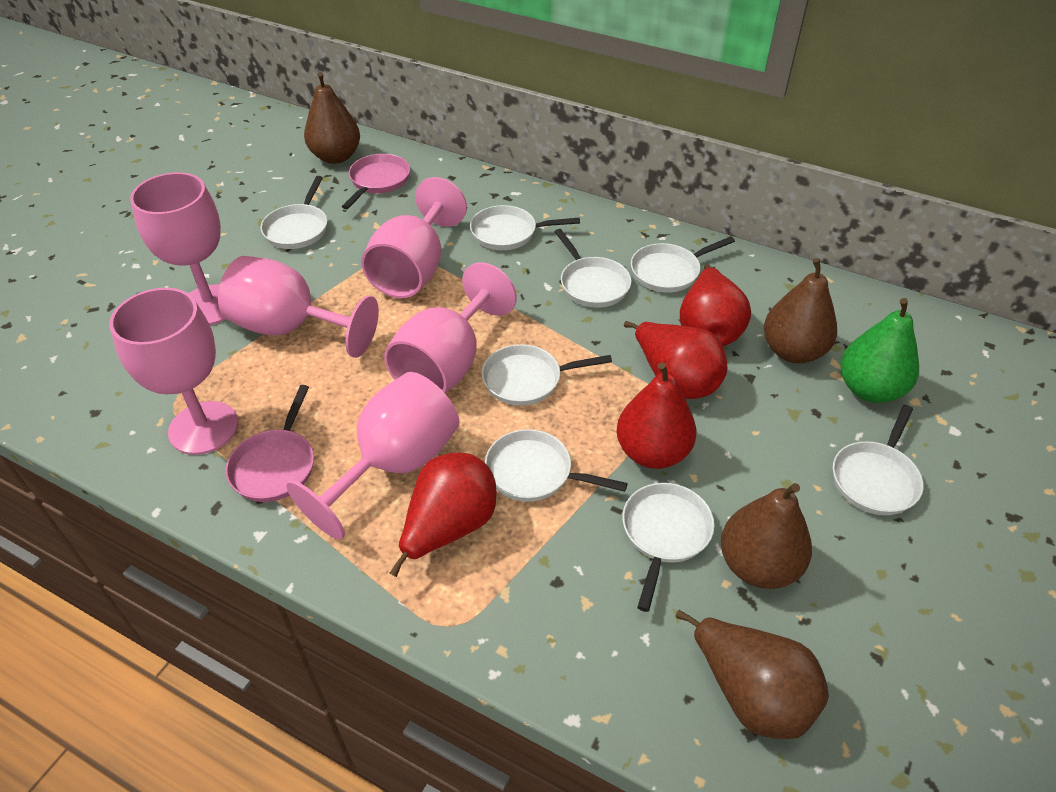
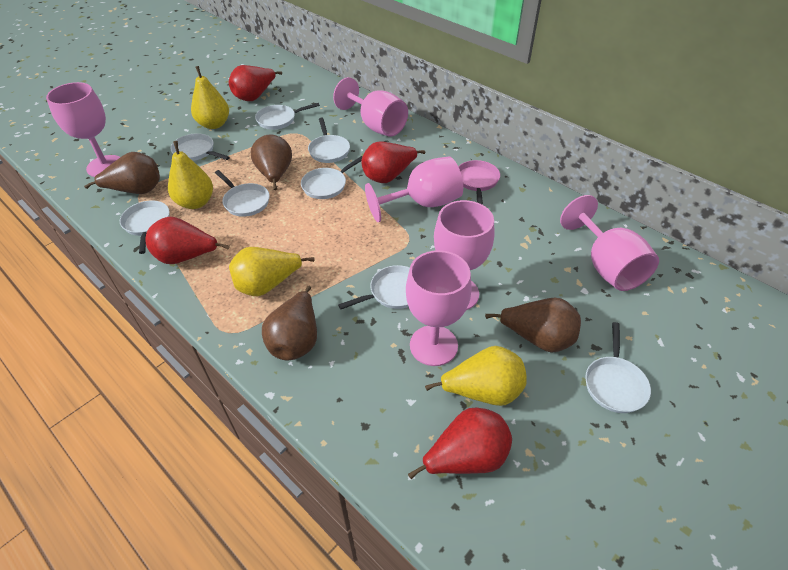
green pear: [841,298,919,403] = 1 -> none = 0
pink pan: [226,385,314,502] [342,154,410,209] = 2 -> [458,160,500,205] = 1
yellow pear: none = 0 -> [168,141,213,209] [191,66,229,129] [229,247,315,296] [425,346,527,406] = 4

